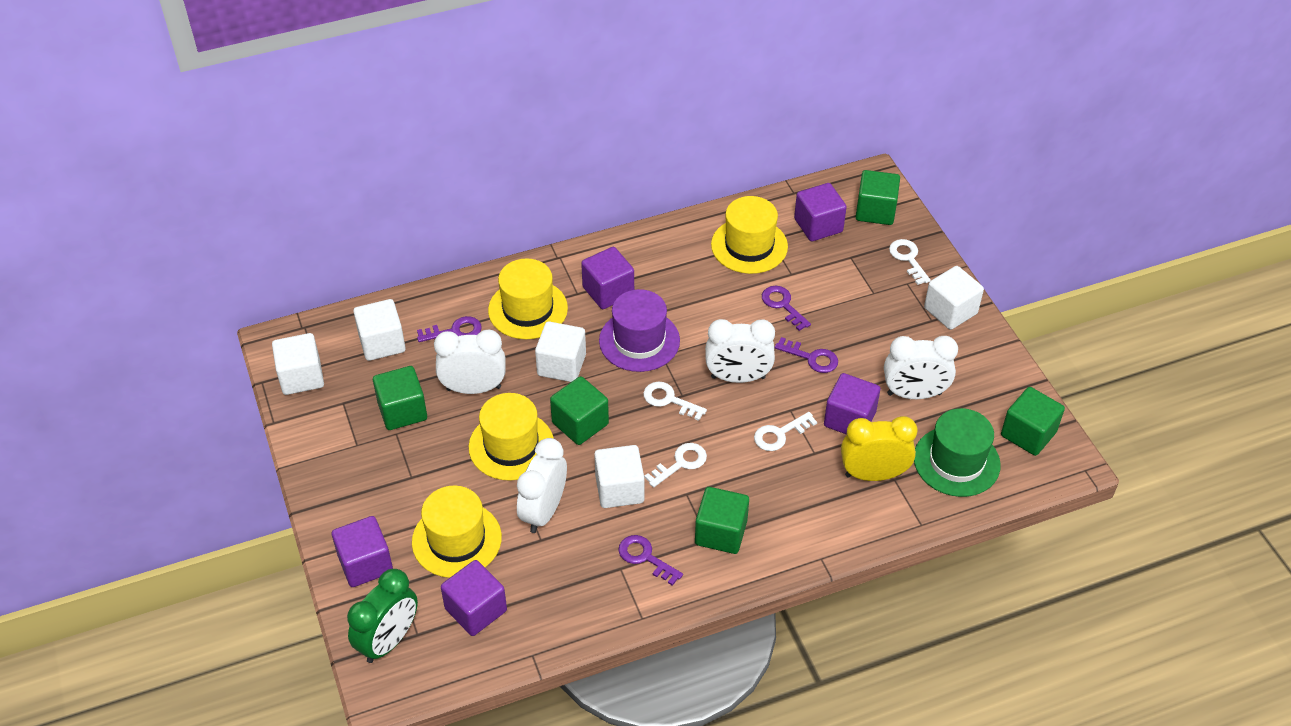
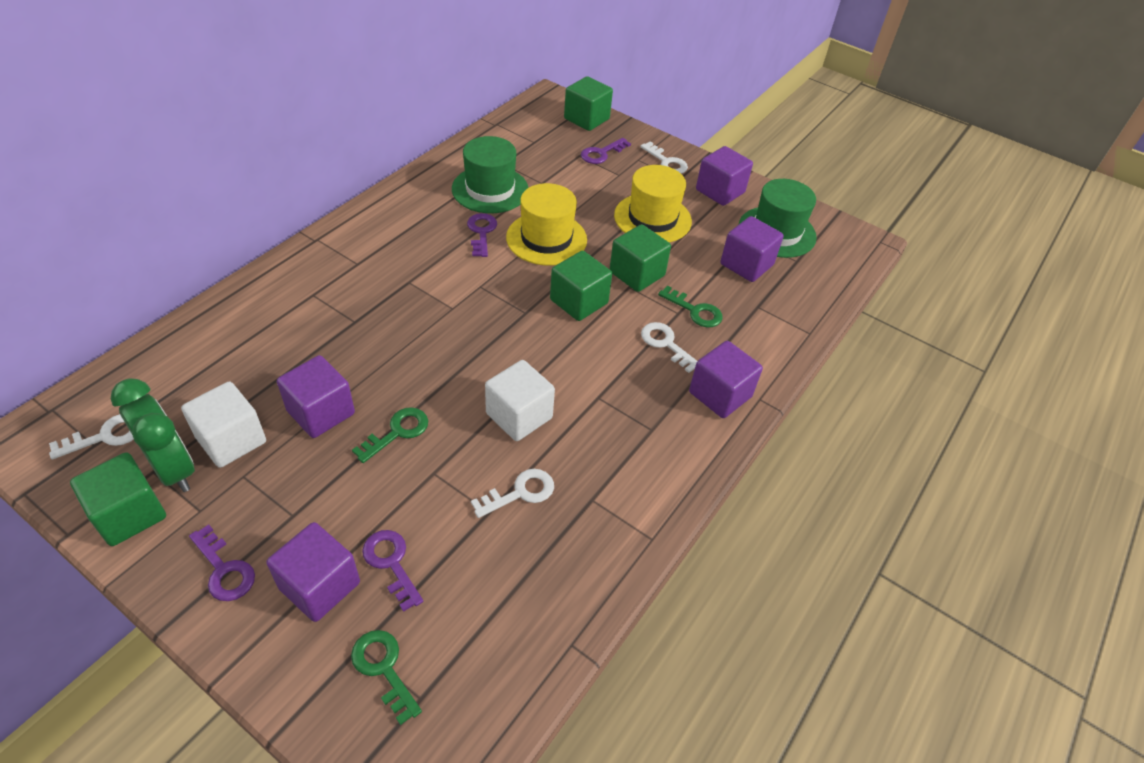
green cube: [373,366,427,430] [550,376,609,445] [695,487,749,554] [856,170,900,225] [1001,387,1065,456] = 5 -> [70,452,166,546] [550,251,612,321] [564,76,613,131] [609,224,671,292] = 4
green hat: [914,408,1001,497] = 1 -> [452,136,528,213] [739,179,817,258] = 2
green key: none = 0 -> [351,630,422,725] [352,407,428,463] [658,285,723,327] = 3
purple hat: [599,289,680,372] = 1 -> none = 0
white clock: [434,330,506,394] [517,438,567,533] [705,319,775,383] [884,336,958,399] = 4 -> none = 0
white cube: [272,333,324,395] [353,299,406,361] [535,321,586,382] [594,445,644,508] [924,266,984,330] = 5 -> [181,382,266,468] [485,360,555,441] = 2
yellow clock: [841,416,917,481] = 1 -> none = 0
yellow hat: [412,486,502,578] [469,393,554,481] [488,258,568,339] [711,196,788,274] = 4 -> [506,183,587,265] [614,165,692,243] = 2

